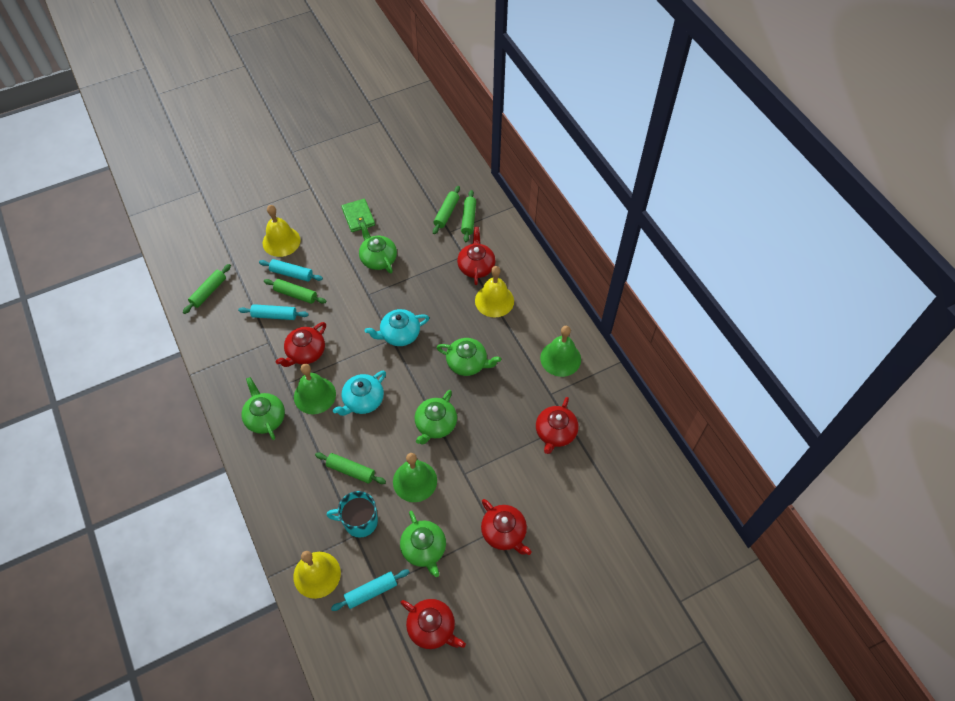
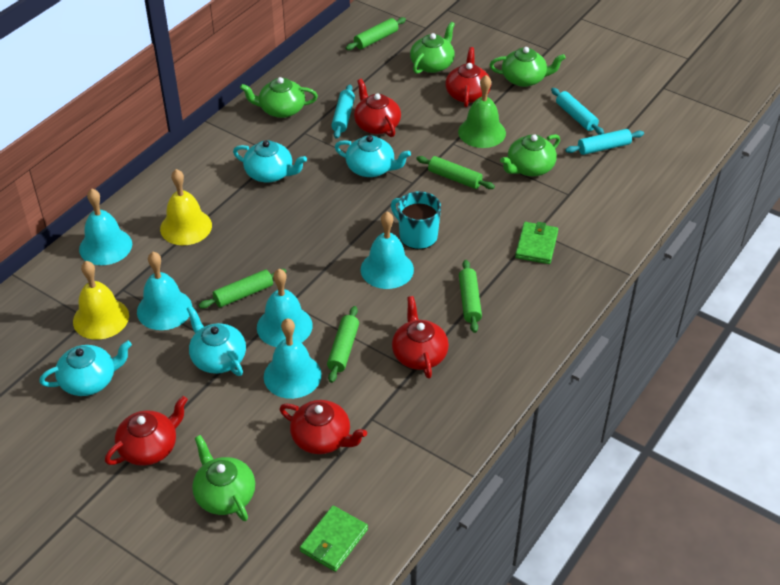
green bell: [294,364,336,414] [393,453,437,502] [540,326,581,377] = 3 -> [458,75,506,148] = 1
green wallet: [341,199,375,232] = 1 -> [300,506,368,572] [515,222,558,264] = 2
turquoise bell: none = 0 -> [79,189,132,265] [137,252,192,330] [257,269,313,347] [264,318,322,399] [361,212,414,289] = 5
turquoise teapot: [333,371,386,416] [365,309,429,346] = 2 -> [39,341,132,396] [187,306,246,376] [233,140,307,183] [335,135,411,177] = 4
yellow bell: [263,205,300,257] [293,551,341,599] [475,266,514,317] = 3 -> [73,261,129,340] [160,169,212,245] = 2

